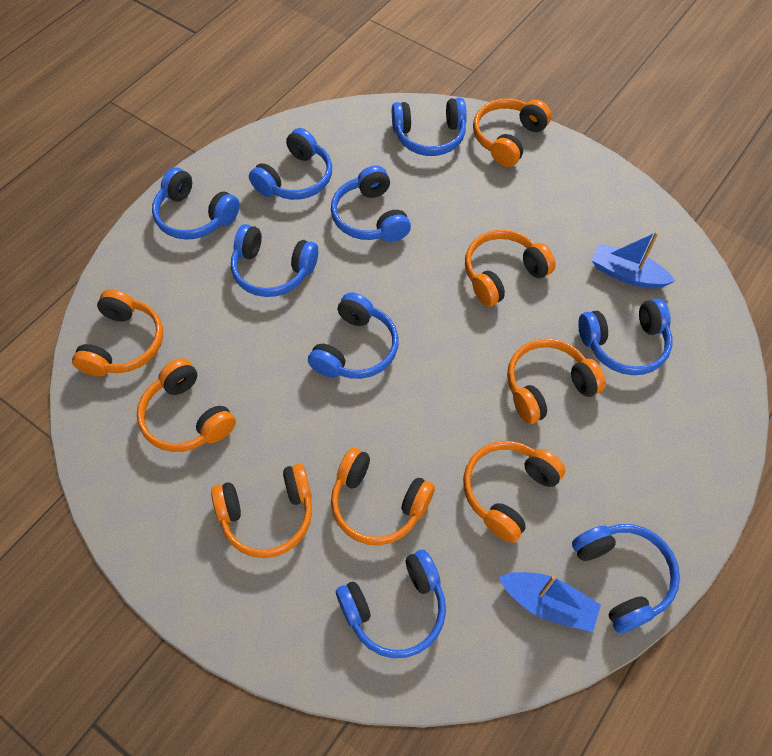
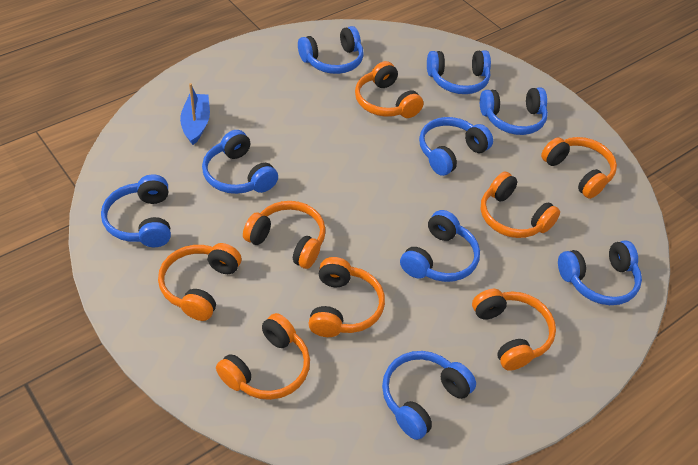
blue boat: [499,572,601,632] [592,232,675,288] = 2 -> [180,83,210,145] = 1

